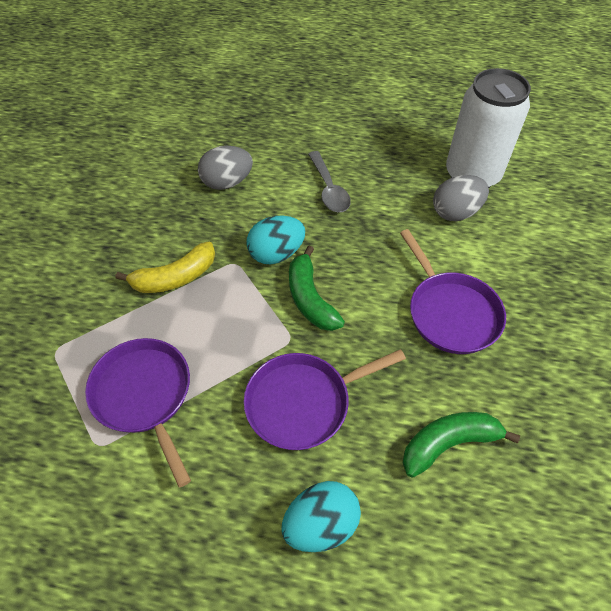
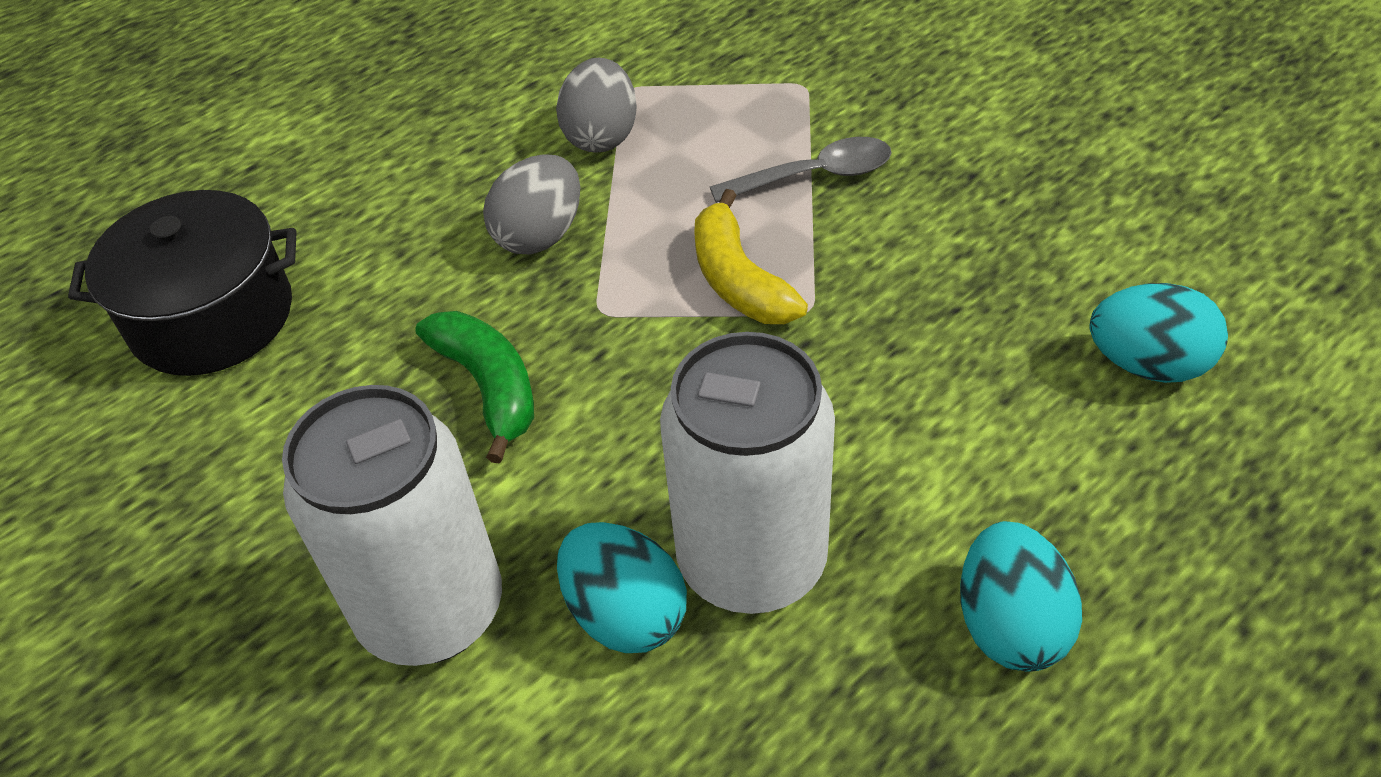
black pot: none = 0 -> [68,190,297,376] = 1
green banana: [289,246,345,331] [403,412,520,478] = 2 -> [415,311,534,464] = 1
purple pan: [85,338,191,487] [244,349,406,450] [400,229,506,354] = 3 -> none = 0
turquoise egg: [246,216,305,264] [281,481,361,552] = 2 -> [557,522,687,653] [960,521,1082,672] [1089,283,1228,383] = 3
white can: [446,68,531,188] = 1 -> [282,385,502,666] [660,332,835,614] = 2

